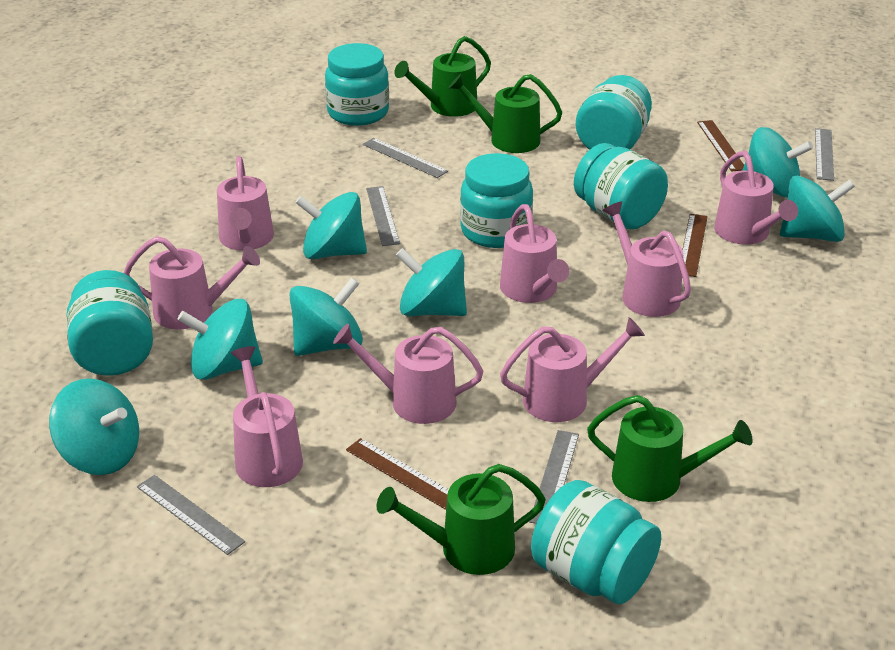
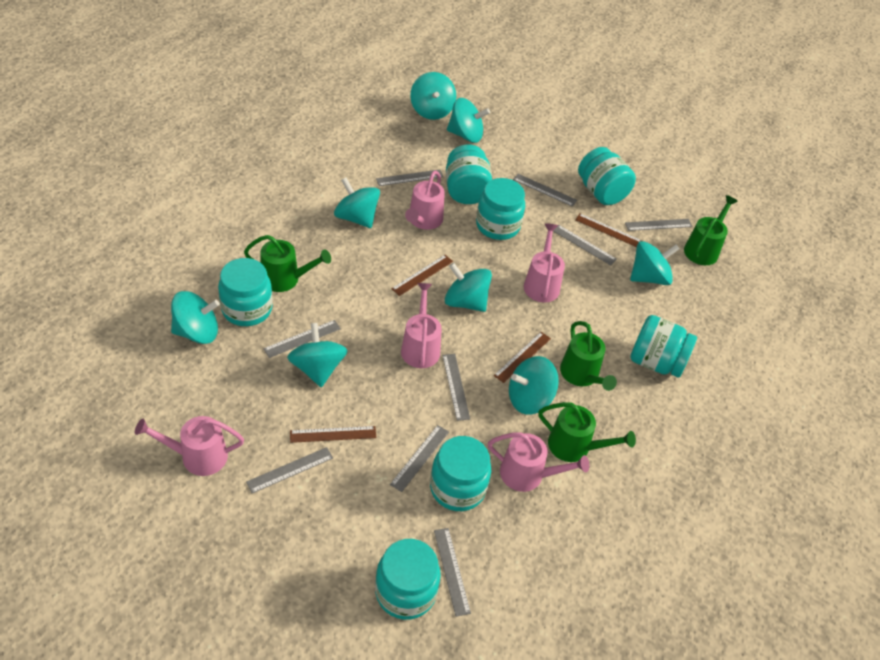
brown ruler: [346,438,449,510] [682,214,708,277] [697,120,744,172] = 3 -> [290,426,376,443] [391,255,453,296] [493,332,551,383] [575,214,642,247] = 4
grey ruler: [137,475,245,555] [363,138,448,178] [366,186,400,246] [529,430,579,524] [815,128,834,181] = 5 -> [246,447,333,493] [263,320,341,358] [376,169,444,186] [390,425,449,492] [434,528,471,617] [442,354,470,421] [513,174,577,207] [553,225,617,265] [625,219,692,231] = 9
pink watering can: [124,236,260,329] [217,156,274,251] [231,346,303,487] [333,324,483,424] [500,204,569,303] [500,317,645,422] [602,201,691,317] [714,151,798,245] = 8 -> [135,416,244,476] [401,283,442,368] [405,170,445,230] [488,432,589,492] [524,223,565,302] = 5
turquoise jar: [66,270,153,376] [325,43,389,126] [460,153,533,248] [531,480,661,604] [574,143,668,230] [576,75,652,150] = 6 -> [218,258,273,326] [375,539,441,620] [430,436,491,511] [446,144,492,204] [476,178,525,240] [578,147,636,205] [630,315,697,378] = 7
turquoise spinning top: [49,378,139,475] [178,299,263,380] [289,277,363,356] [295,192,367,259] [396,248,467,316] [742,127,813,197] [780,176,855,242] = 7 -> [171,291,220,344] [287,323,348,387] [334,178,380,228] [410,72,456,120] [445,263,492,312] [447,98,490,143] [509,356,559,415] [630,241,679,285] = 8

